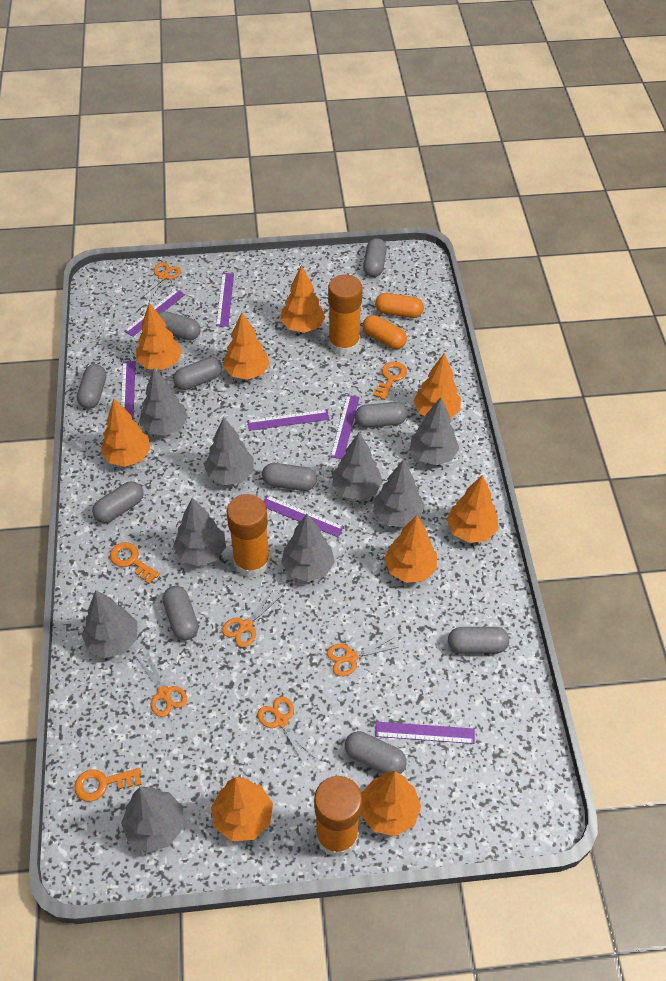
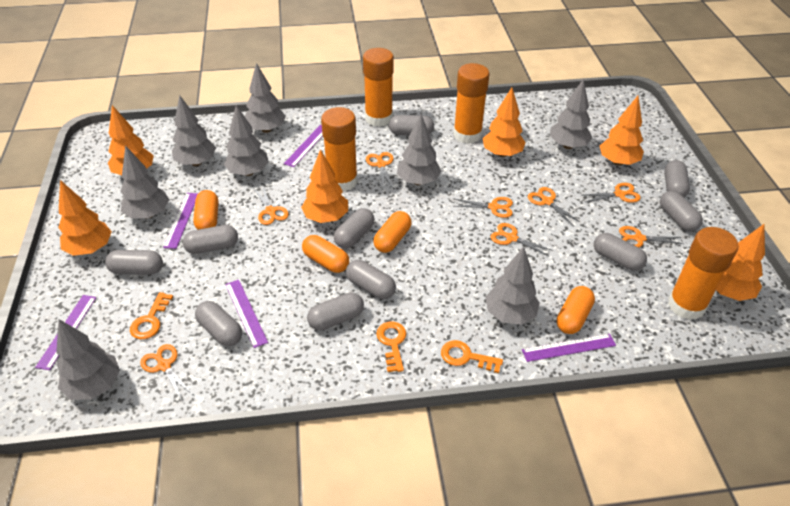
grey tree: [82,590,137,658] [121,787,183,852] [139,368,188,436] [173,498,226,566] [204,417,254,485] [281,514,335,582] [332,432,383,501] [374,459,425,527] [410,397,459,465] = 9 -> [56,319,120,400] [120,145,169,219] [172,95,216,166] [224,105,269,176] [245,63,286,133] [397,114,441,185] [486,246,540,325] [550,79,592,149] = 8
orange capsule: [362,315,407,349] [375,293,424,318] = 2 -> [193,190,218,230] [302,235,349,273] [373,211,411,253] [557,286,595,334] = 4
orange glue stick: [227,494,270,578] [314,776,362,857] [328,274,362,356] = 3 -> [321,107,358,192] [363,48,394,127] [453,63,490,144] [668,227,738,320] = 4
orange scissors: [137,653,187,717] [140,262,181,301] [222,590,281,647] [257,696,314,764] [327,637,398,676] = 5 -> [140,344,193,401] [254,187,289,225] [366,152,393,189] [454,197,513,218] [491,223,554,257] [528,187,580,225] [584,183,641,203] [619,226,683,248] = 8
orange tree: [101,399,151,467] [136,303,182,370] [211,777,273,841] [223,312,270,380] [280,265,325,333] [360,771,421,836] [384,515,437,583] [413,353,461,419] [447,475,498,543] = 9 -> [58,180,112,256] [108,105,154,175] [301,149,348,223] [483,87,526,157] [600,96,644,166] [716,224,765,301] = 6
purple ruler: [121,361,136,420] [124,289,185,337] [216,273,234,327] [247,409,329,431] [263,495,344,537] [330,395,360,459] [375,721,475,744] = 7 -> [35,295,96,370] [163,193,199,249] [225,280,268,348] [284,125,323,167] [522,334,616,362] = 5

